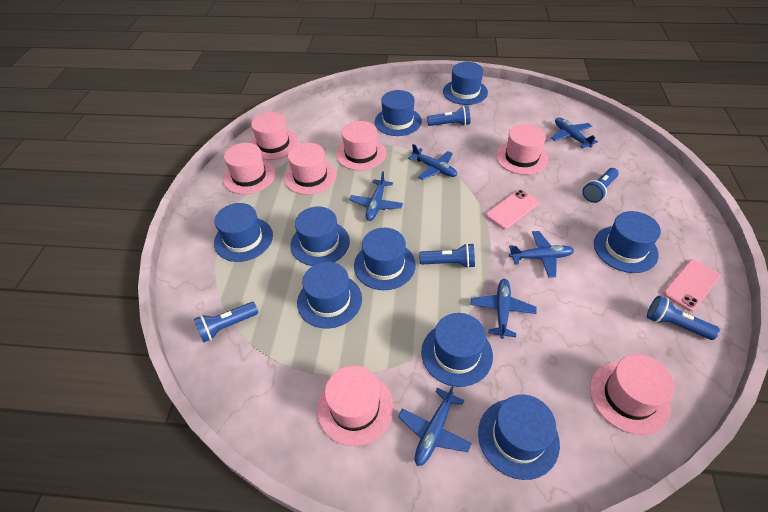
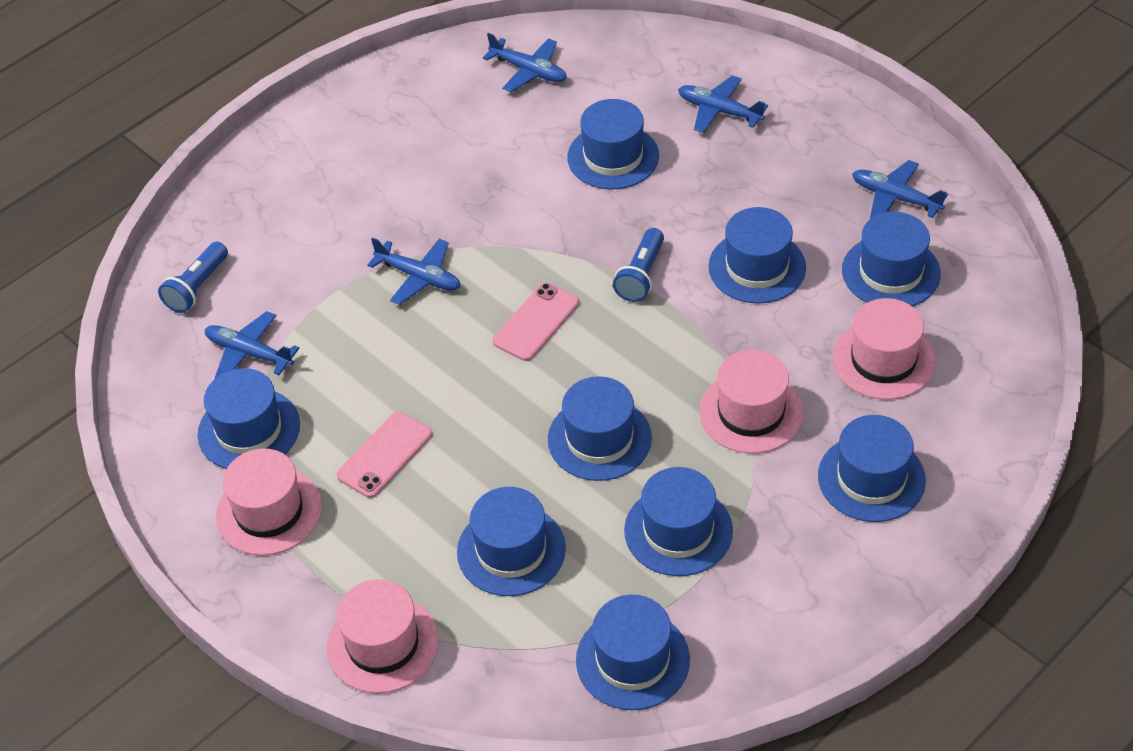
blue flashlight: [194,302,258,343] [419,243,475,268] [427,106,470,126] [582,168,619,203] [647,296,720,340] = 5 -> [158,242,228,313] [613,228,664,302] = 2
blue plane: [349,171,403,221] [398,384,472,466] [408,144,457,180] [470,279,537,339] [509,231,574,278] [551,117,598,149] = 6 -> [205,311,299,378] [367,238,461,305] [483,33,567,92] [678,75,768,133] [852,160,948,218] = 5
pink hat: [223,143,276,194] [250,112,298,160] [284,143,337,195] [317,366,393,446] [336,121,386,171] [496,124,548,175] [590,354,674,435] = 7 -> [216,448,322,556] [327,579,439,693] [699,350,803,454] [833,298,935,400] = 4

